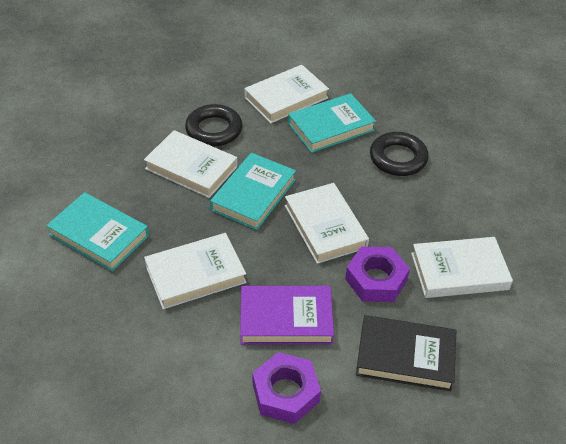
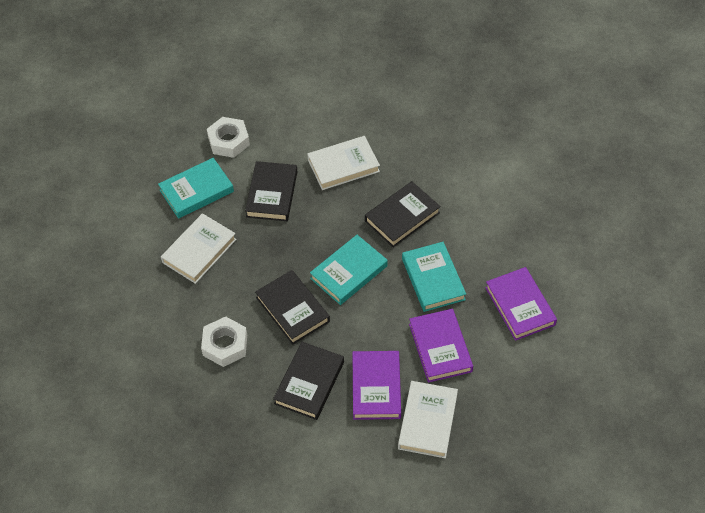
black book: [356,315,457,391] = 1 -> [245,161,297,221] [255,270,330,345] [273,342,344,420] [365,181,441,247] = 4
black ring: [185,104,242,147] [370,132,429,176] = 2 -> none = 0
purple book: [240,286,334,345] = 1 -> [352,351,401,420] [409,309,473,383] [485,267,557,341] = 3
purple nut: [253,352,321,424] [345,246,410,302] = 2 -> none = 0
white book: [144,130,238,198] [144,233,246,309] [244,65,329,123] [285,183,369,264] [411,237,513,298] = 5 -> [161,213,236,284] [308,136,380,190] [398,381,458,458] = 3
white nut: none = 0 -> [201,317,247,367] [207,117,250,158] = 2

